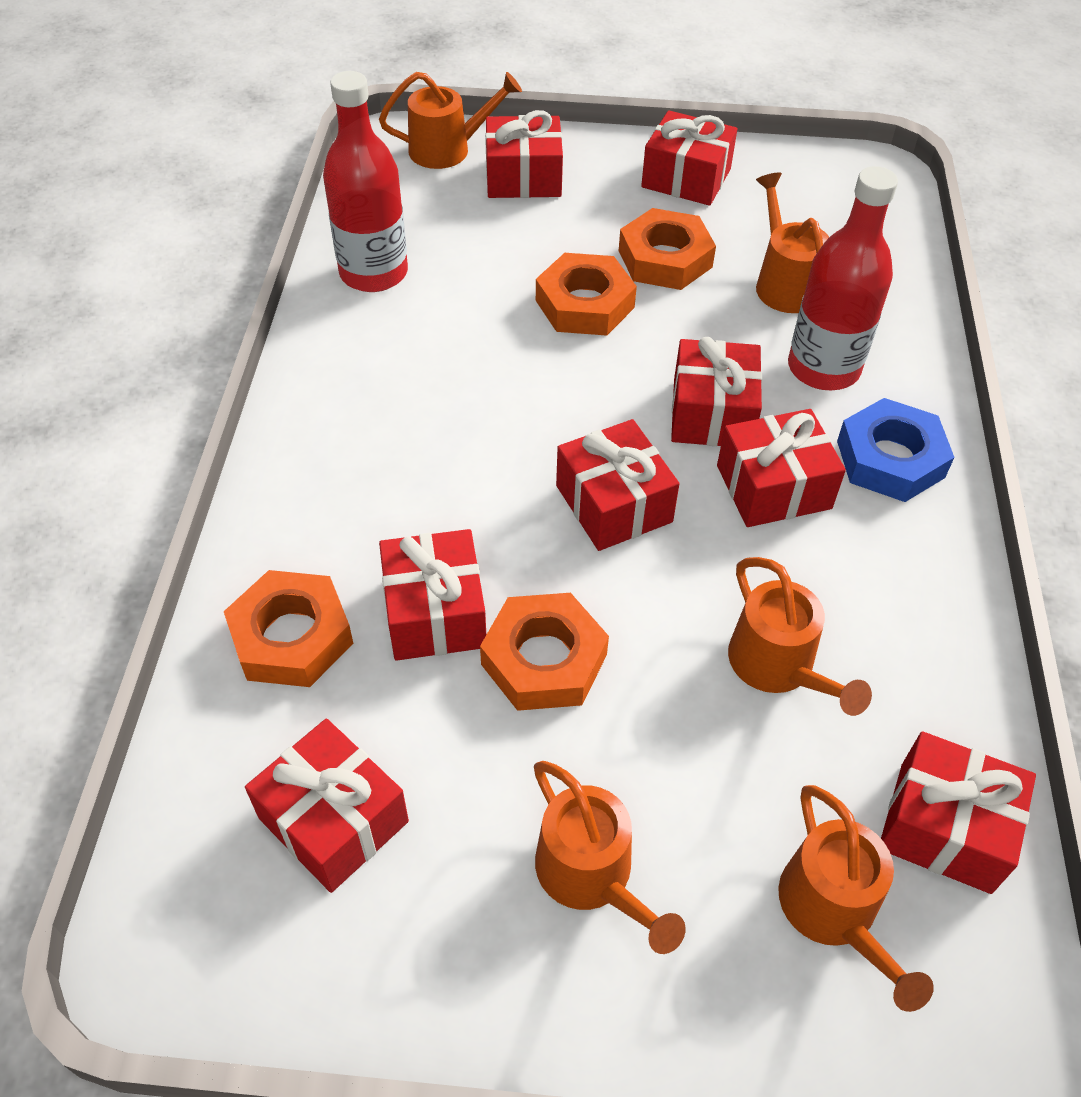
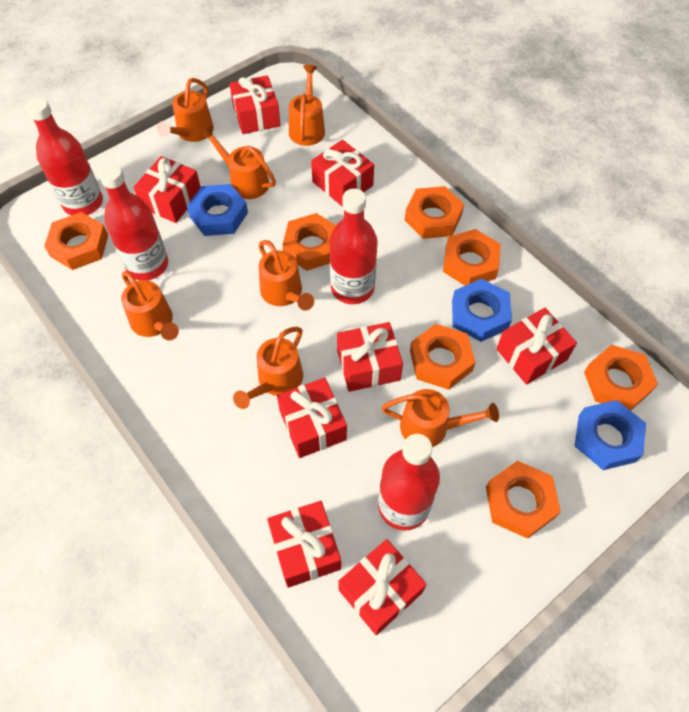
blue nut: [837,398,954,502] = 1 -> [187,184,248,236] [452,279,512,342] [574,400,646,470] = 3
orange nut: [224,570,353,687] [480,593,609,711] [536,253,637,336] [619,208,716,290] = 4 -> [44,212,108,270] [282,213,336,271] [405,186,464,239] [410,324,476,390] [443,229,501,286] [486,461,561,539] [584,345,658,411] = 7
orange watering can: [379,72,522,169] [534,761,686,954] [728,557,872,716] [756,173,829,313] [778,785,934,1012] = 5 -> [121,271,179,340] [157,78,214,142] [200,126,276,199] [233,327,303,409] [259,240,314,311] [289,65,325,146] [382,389,499,447] = 7
red bottle: [323,71,408,292] [788,166,898,390] = 2 -> [26,97,103,215] [99,164,168,280] [330,189,377,304] [378,434,440,530] = 4

